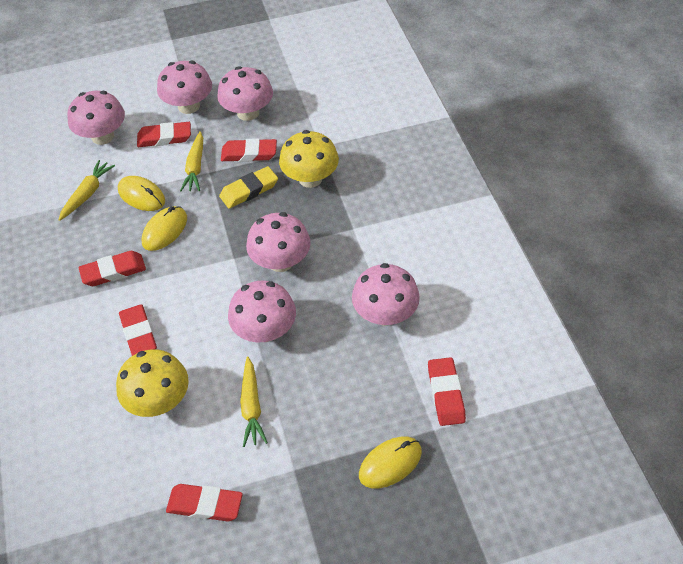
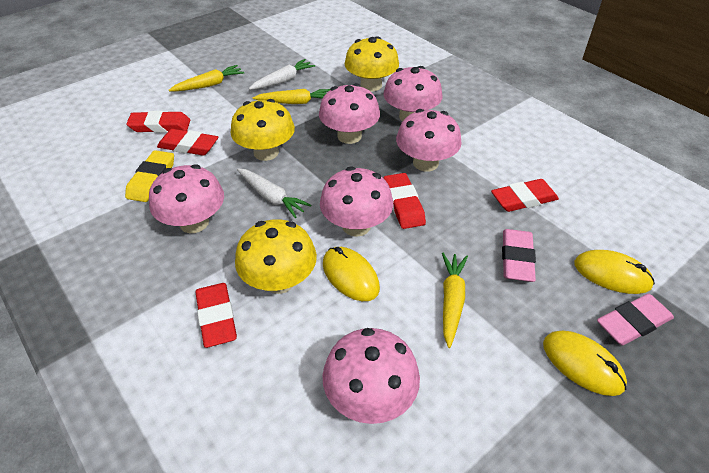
pink eraser: none = 0 -> [502,229,536,282] [597,294,674,345] = 2
red eraser: [79,251,146,286] [119,304,157,356] [137,122,191,147] [166,484,243,521] [221,138,277,162] [428,357,466,426] = 6 -> [126,111,190,133] [157,129,218,156] [195,283,237,348] [383,173,426,229] [491,179,559,212] = 5
white carrot: none = 0 -> [237,168,311,218] [249,59,315,90] = 2
yellow mushroom: [116,349,189,417] [279,130,339,188] = 2 -> [230,99,295,161] [235,219,317,294] [345,36,399,92] = 3

